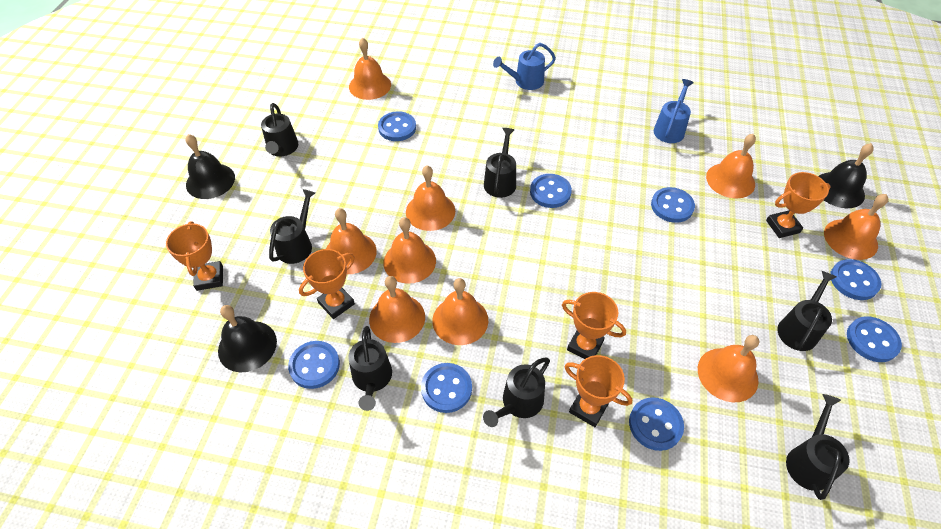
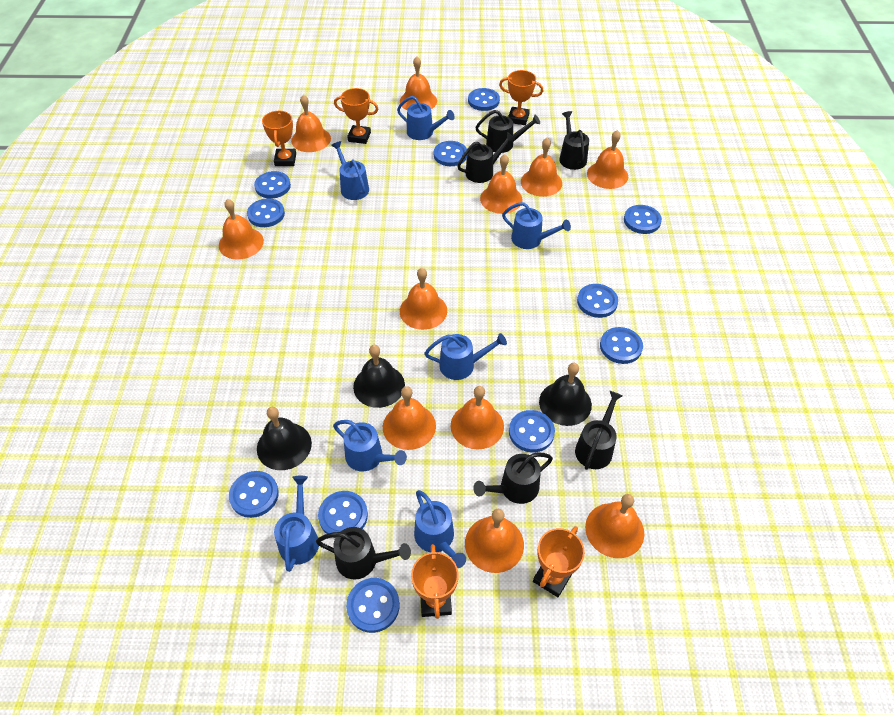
black watering can: [261,103,298,156] [269,189,315,264] [348,326,392,411] [483,357,550,427] [484,128,516,198] [777,271,836,351] [786,394,850,500] = 7 -> [316,527,411,580] [457,132,515,183] [473,452,553,504] [475,110,540,153] [559,111,589,170] [575,391,623,470] = 6
blue button: [288,341,340,389] [378,111,416,141] [421,363,472,413] [530,174,572,208] [629,397,684,451] [651,187,695,223] [830,259,881,300] [847,316,902,362] = 8 -> [229,471,279,518] [247,198,285,227] [254,171,291,199] [318,491,368,538] [346,578,400,633] [434,141,467,166] [468,88,500,111] [509,410,555,453] [577,284,618,318] [600,327,643,364] [624,205,662,234] = 11
blue watering can: [493,43,556,90] [654,79,694,143] = 2 -> [274,476,319,572] [331,141,369,200] [333,420,407,471] [397,96,455,140] [414,490,466,568] [424,333,507,380] [502,202,571,249] = 7
orange bell: [326,208,377,274] [349,38,391,100] [369,276,425,343] [384,217,436,284] [406,165,455,231] [432,278,488,345] [698,335,759,402] [706,134,756,198] [824,194,888,260] = 9 -> [219,199,264,259] [291,95,331,152] [383,386,436,450] [400,56,437,110] [400,268,447,330] [451,386,504,450] [465,509,524,573] [480,154,522,214] [521,138,562,197] [585,494,644,558] [587,130,628,189] = 11

